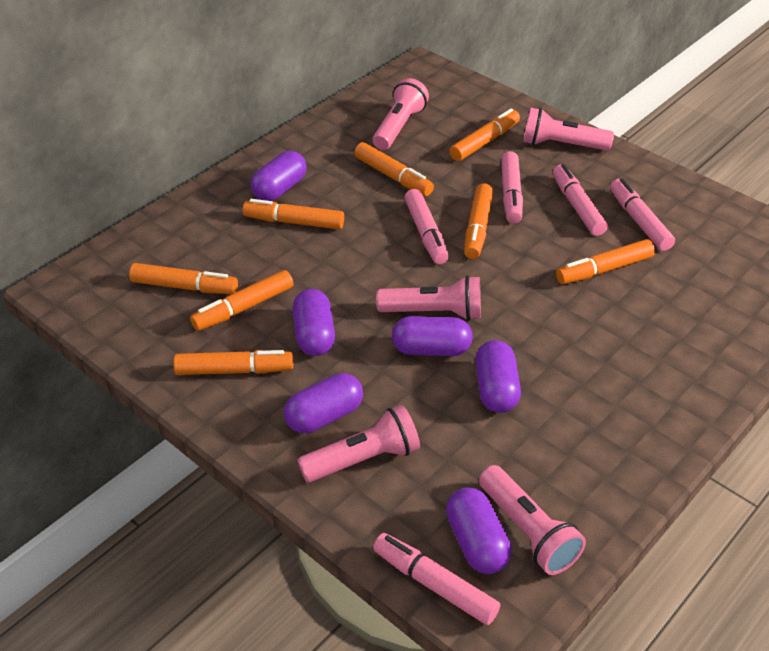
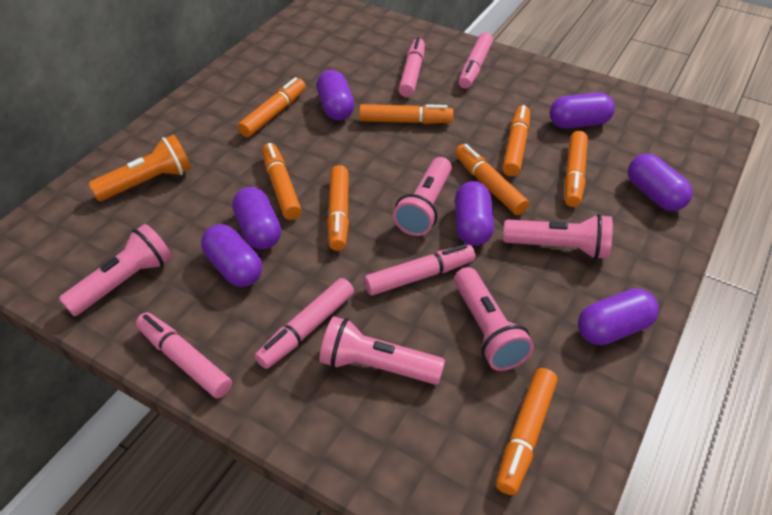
orange flashlight: none = 0 -> [89,135,191,201] = 1
purple capsule: [251,151,307,201] [284,373,363,433] [292,289,335,356] [392,316,473,356] [446,488,511,574] [475,340,521,413] = 6 -> [201,224,262,287] [232,187,281,249] [317,70,354,121] [455,181,494,246] [550,93,615,128] [578,288,659,345] [628,153,693,211] = 7

